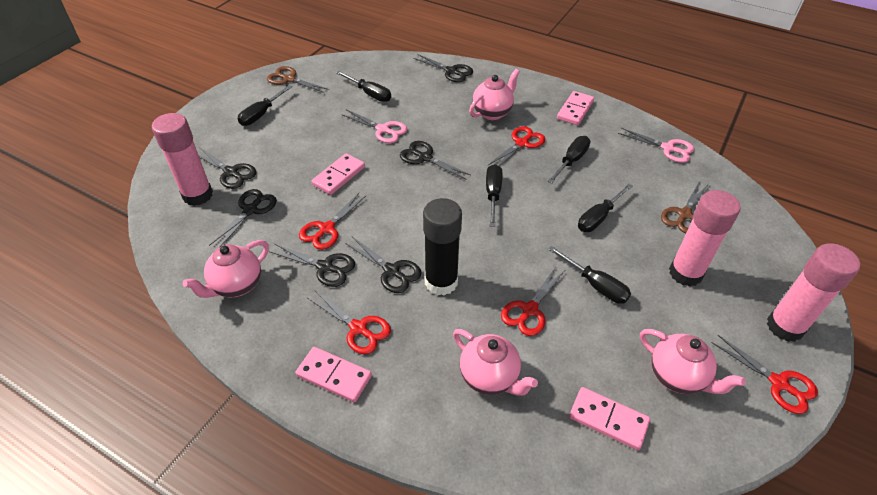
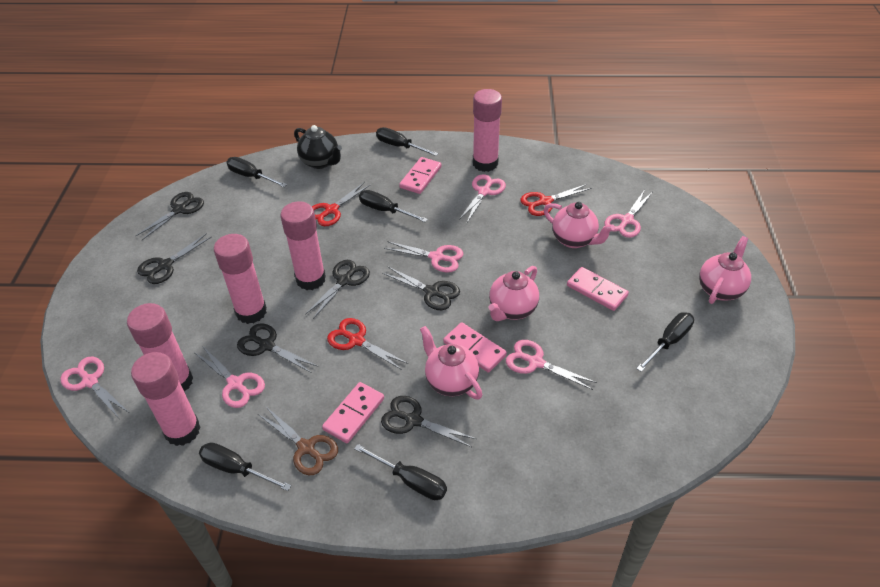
black glue stick: [423,198,462,295] = 1 -> none = 0
black teapot: none = 0 -> [294,125,342,169] = 1
brown scissors: [267,66,329,93] [661,181,709,233] = 2 -> [258,407,338,475] = 1
pink glue stick: [152,113,213,206] [669,190,741,287] [767,243,860,342] = 3 -> [127,303,193,392] [131,352,201,446] [214,234,267,324] [280,201,326,290] [473,89,502,172] = 5
pink scissors: [341,110,408,143] [618,128,694,163] = 2 -> [60,357,128,418] [195,347,265,408] [384,241,464,273] [459,174,506,222] [506,340,597,390] [604,191,652,238] = 6
red scissors: [299,193,367,250] [308,291,391,354] [488,126,545,166] [501,267,565,336] [711,335,818,414] = 5 -> [312,182,371,226] [327,318,408,370] [520,184,592,216] = 3

